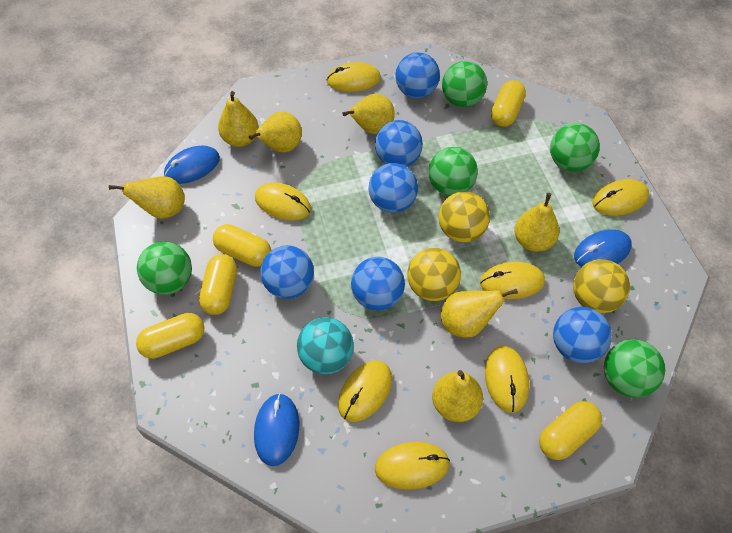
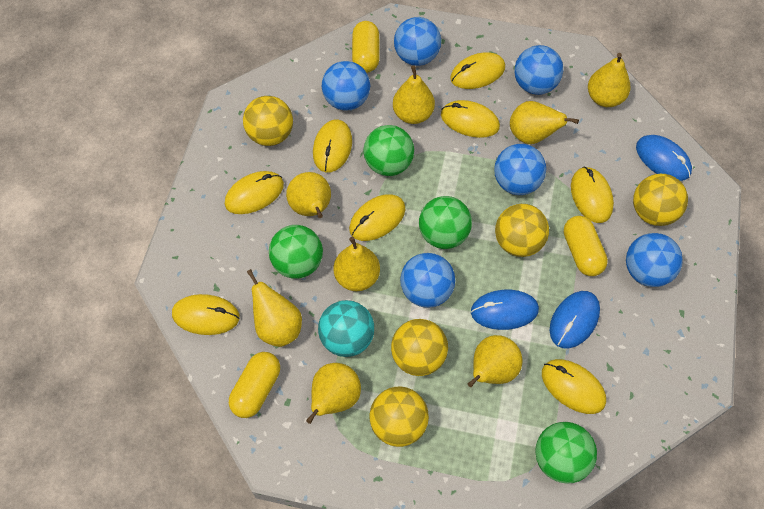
green ball: [137,242,192,295] [429,147,478,196] [442,61,487,107] [550,123,600,172] [604,339,665,398] = 5 -> [269,225,323,279] [364,125,414,176] [419,196,472,249] [535,422,597,484] = 4
yellow ball: [407,248,461,301] [439,191,490,242] [573,259,630,313] = 3 -> [243,96,293,146] [369,387,429,447] [391,319,448,376] [495,204,549,257] [633,174,688,226] = 5
yellow capsule: [136,313,205,359] [199,254,237,315] [213,224,271,267] [491,80,526,127] [539,401,602,460] = 5 -> [229,352,280,418] [352,21,380,73] [564,216,608,276] = 3
yellow mouse: [255,182,311,220] [327,62,381,92] [338,361,392,422] [375,442,450,490] [480,262,545,299] [485,345,529,413] [592,179,649,216] = 7 -> [172,294,240,335] [225,171,284,214] [313,120,352,173] [349,194,406,241] [441,100,500,138] [450,52,505,89] [542,359,606,414] [571,167,614,223] = 8
yellow pear: [109,176,185,219] [218,91,259,147] [249,112,302,152] [342,94,395,134] [432,370,483,422] [441,289,518,338] [514,193,559,252] = 7 -> [247,269,302,347] [286,172,331,218] [306,363,361,424] [334,237,380,291] [393,65,435,124] [468,335,522,387] [510,101,579,144] [588,53,631,107] = 8

